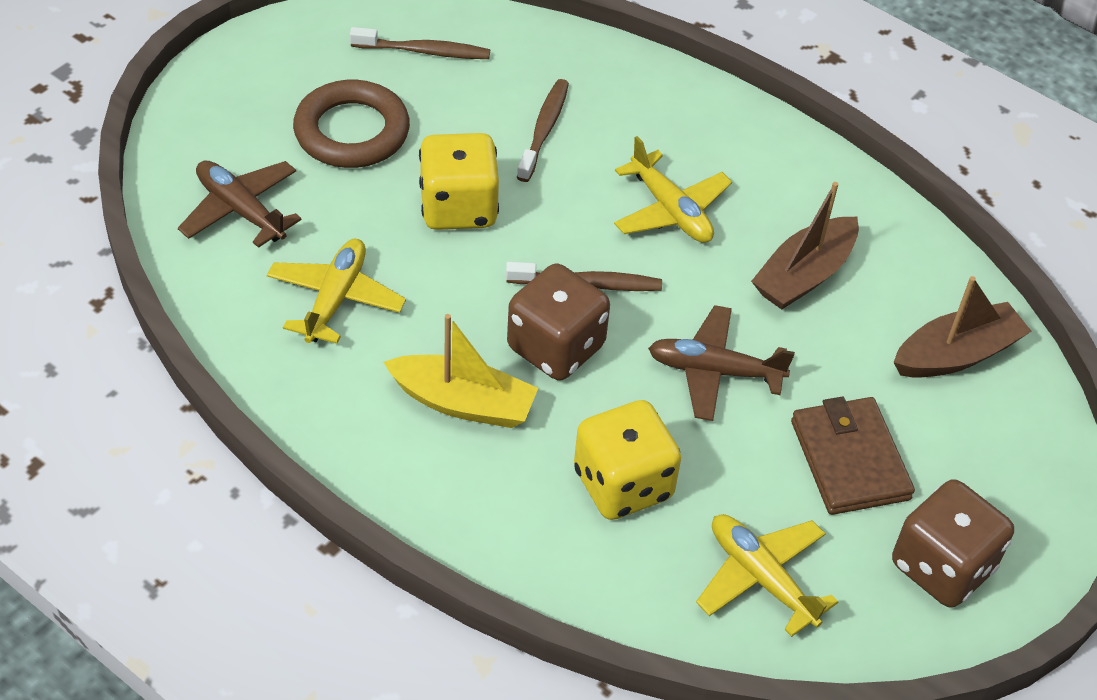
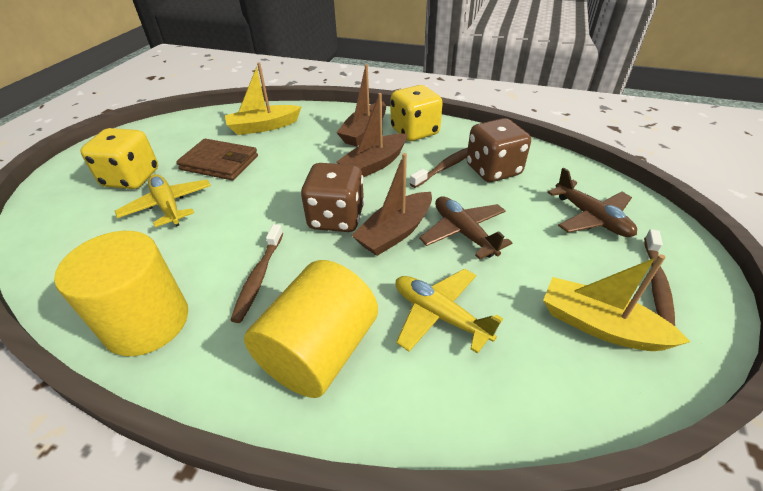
brown boat: [751,182,859,310] [893,276,1032,378] = 2 -> [336,64,386,146] [337,93,407,177] [351,153,432,256] = 3
brown ring: [293,80,410,168] = 1 -> none = 0
yellow boat: [383,314,538,428] = 1 -> [225,62,301,135] [543,254,690,351] = 2
yellow cylinder: none = 0 -> [54,231,188,356] [244,260,378,398] = 2
yellow plane: [267,239,406,344] [614,136,732,243] [696,514,838,637] = 3 -> [115,174,211,227] [396,269,503,354] = 2

